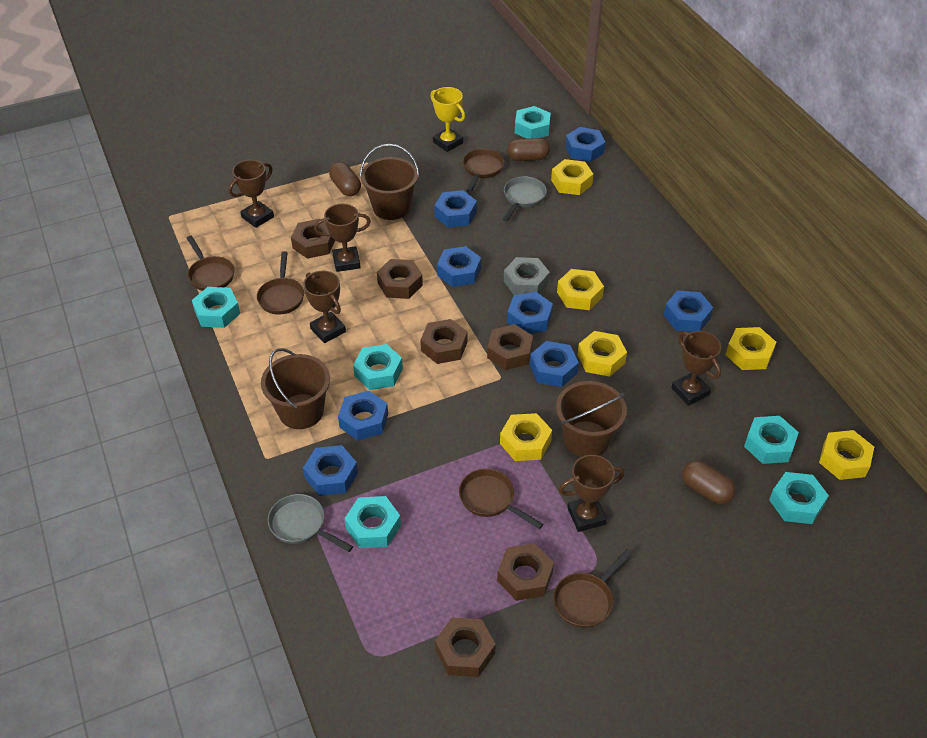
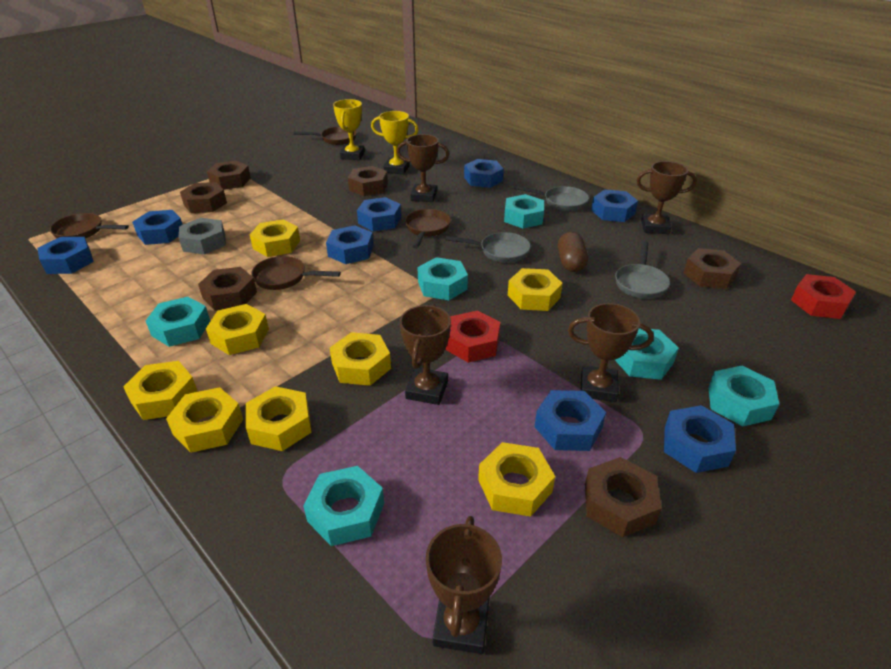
brown bucket: [261,348,330,429] [360,144,419,220] [556,381,627,457] = 3 -> none = 0
brown capsule: [329,162,361,196] [507,138,550,161] [682,460,736,504] = 3 -> [558,232,588,272] = 1
brown pan: [187,236,235,291] [257,251,304,315] [459,469,544,529] [463,149,505,193] [553,549,633,628] = 5 -> [50,213,129,239] [251,256,341,290] [294,127,357,145] [405,209,451,249] = 4
grey pan: [268,494,353,552] [503,176,547,222] = 2 -> [445,232,531,263] [514,185,589,211] [615,241,670,299] = 3
red nut: none = 0 -> [445,310,500,363] [791,274,856,319] = 2
yellow nut: [500,413,552,461] [551,159,593,195] [557,269,604,310] [577,331,627,377] [726,327,776,370] [819,430,874,480] = 6 -> [123,361,198,420] [166,387,243,453] [206,304,269,355] [246,386,312,451] [250,219,300,257] [330,332,391,386] [478,442,555,517] [508,268,563,311] = 8
yellow trophy: [430,87,465,152] = 1 -> [333,99,365,160] [371,111,419,174] = 2

